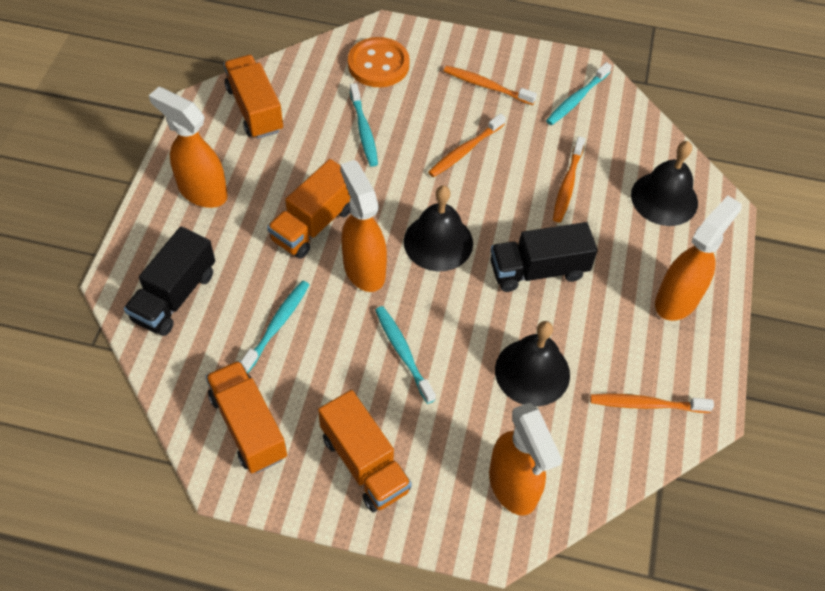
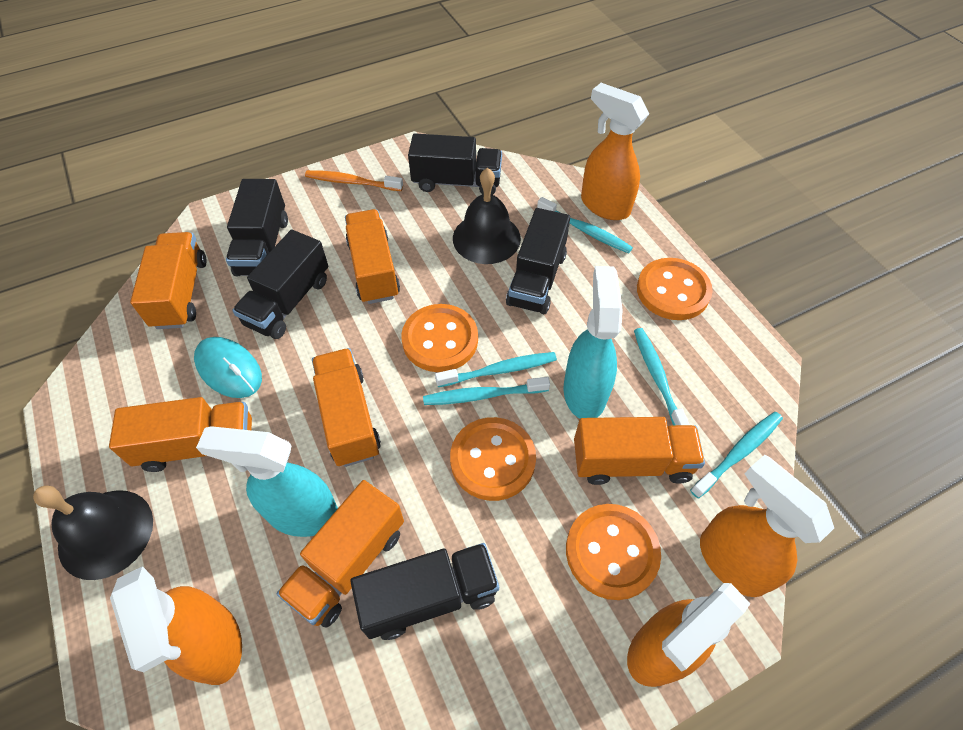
black bell: [404,185,473,272] [495,321,570,406] [631,141,698,226] = 3 -> [33,485,153,580] [453,168,521,264] = 2
black truck: [124,226,215,336] [490,222,598,292] = 2 -> [226,179,288,276] [232,230,328,339] [350,543,499,640] [408,133,502,195] [506,208,570,314] = 5
orange button: [348,37,410,87] = 1 -> [401,304,478,372] [450,417,536,501] [566,504,661,600] [637,258,713,320] = 4
orange toothbrush: [428,113,506,177] [444,66,537,105] [553,137,585,222] [590,394,714,413] = 4 -> [305,170,403,191] = 1
orange truck: [205,360,287,473] [223,55,283,139] [267,159,351,259] [318,390,412,512] = 4 -> [109,397,252,472] [130,232,206,329] [277,480,404,628] [312,348,381,467] [345,209,400,304] [574,417,705,485] = 6
turquoise mouse: none = 0 -> [194,337,262,398] = 1
turquoise spray bottle: none = 0 -> [196,426,338,537] [563,266,623,419] = 2
turquoise toothbrush: [241,280,309,373] [350,83,378,167] [375,306,436,404] [546,62,612,125] = 4 -> [423,377,550,405] [435,352,557,387] [537,197,633,254] [634,328,690,425] [690,412,783,498] = 5

